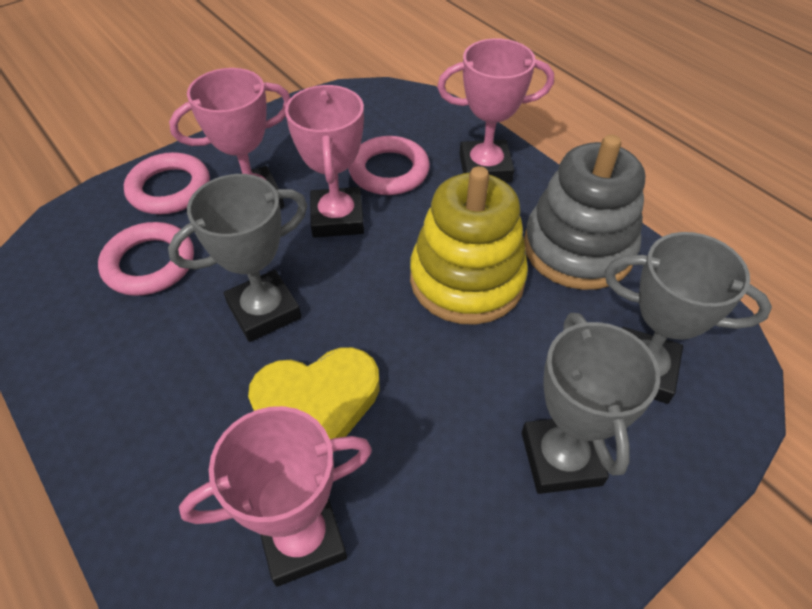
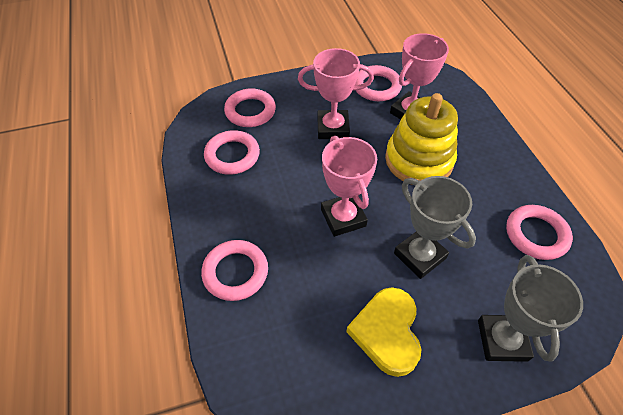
grey stacking toy: [524,135,645,290] = 1 -> none = 0
grey trophy: [168,174,307,342] [522,313,660,494] [604,232,772,404] = 3 -> [394,176,476,279] [478,255,583,362] = 2
pink ring: [98,222,194,296] [124,152,210,214] [349,136,430,195] = 3 -> [201,240,268,301] [204,130,260,175] [224,88,276,127] [355,65,402,101] [506,205,573,260] = 5
pink trophy: [169,68,290,209] [179,406,372,587] [285,85,364,238] [437,38,554,183] = 4 -> [298,48,374,139] [321,136,377,237] [390,33,449,120] = 3

